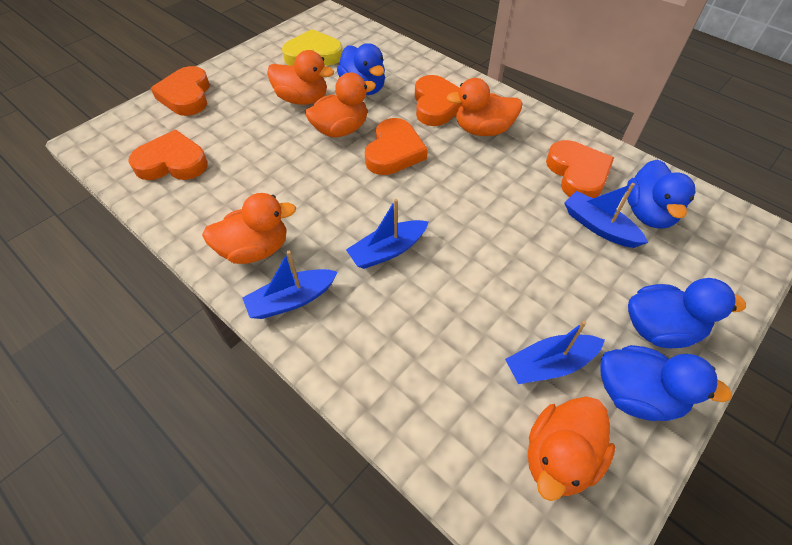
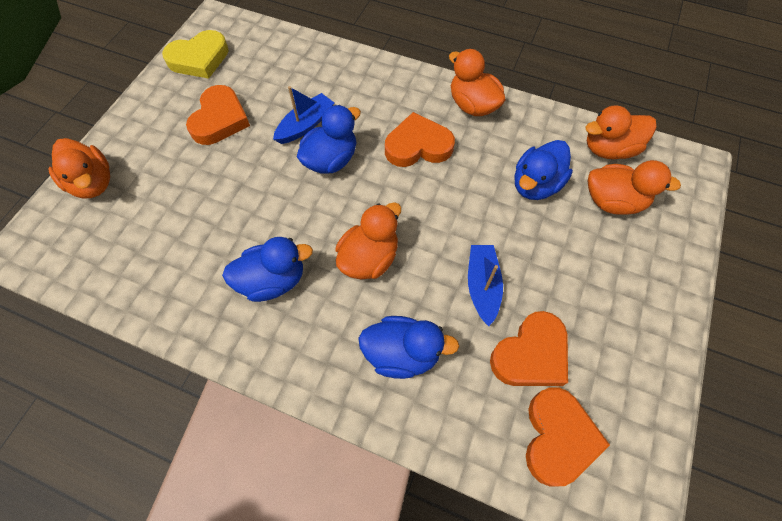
blue boat: [242,251,338,319] [346,199,429,269] [505,321,605,384] [564,183,648,248] = 4 -> [273,86,334,144] [468,245,503,326] = 2
orange heart: [128,130,208,180] [151,66,210,116] [365,118,427,175] [415,75,461,126] [546,140,614,198] = 5 -> [186,85,250,145] [385,112,455,167] [490,311,568,386] [526,387,610,487] = 4

